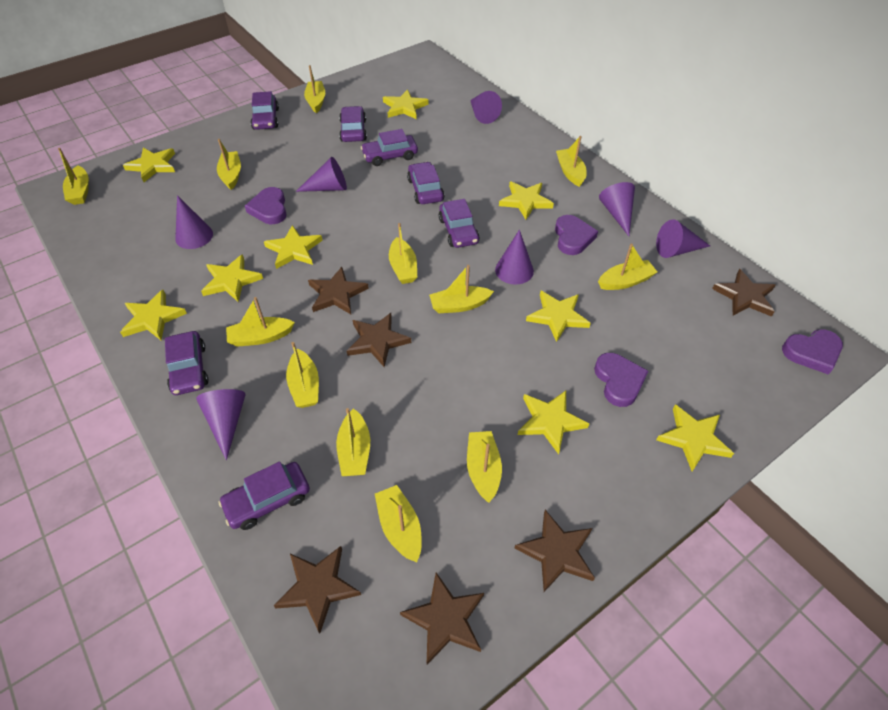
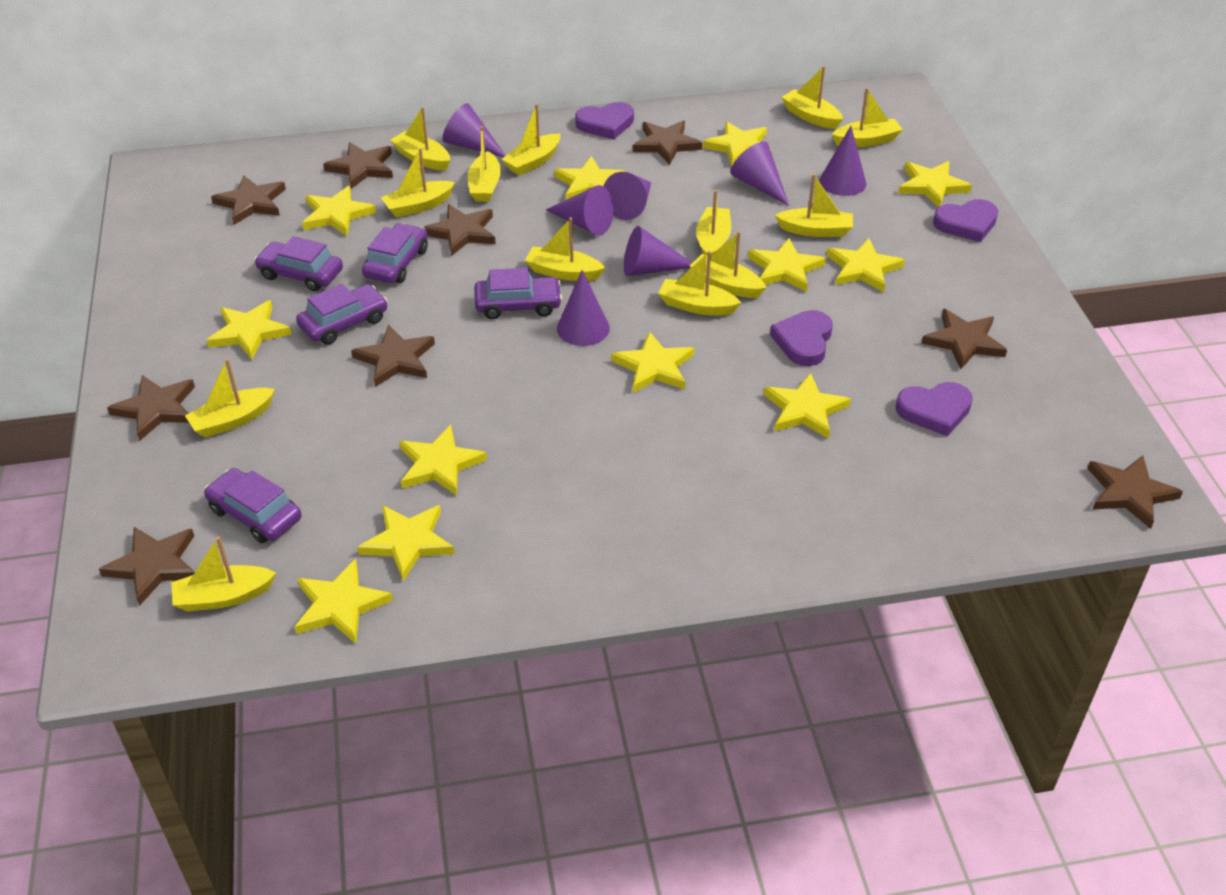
brown star: [273,546,361,633] [308,267,369,314] [347,313,411,367] [400,572,484,664] [514,510,595,592] [712,269,776,317] = 6 -> [99,527,195,606] [107,375,195,441] [211,175,286,225] [323,142,393,189] [351,325,435,387] [423,204,496,256] [632,121,702,165] [921,309,1007,369] [1087,455,1183,529] = 9
purple car: [165,331,208,395] [218,462,310,530] [251,91,279,130] [339,106,367,142] [361,129,418,166] [407,162,444,204] [439,199,480,248] = 7 -> [204,468,302,543] [254,236,343,291] [296,284,388,345] [362,223,428,283] [474,268,562,319] = 5
yellow boat: [58,148,89,205] [217,139,241,190] [226,297,295,347] [286,342,319,408] [304,65,325,113] [336,408,370,476] [375,485,422,562] [389,223,417,284] [429,265,494,313] [467,431,502,502] [556,136,587,187] [598,243,657,290] = 12 -> [171,536,276,612] [185,358,275,438] [381,148,455,218] [391,107,450,171] [468,126,501,202] [502,104,560,175] [525,217,605,281] [658,251,741,316] [690,231,766,298] [696,190,731,255] [775,174,853,237] [781,66,843,129] [832,88,903,147] = 13
yellow star: [120,290,187,340] [123,148,175,182] [201,254,263,302] [264,225,323,269] [383,89,429,119] [499,181,554,219] [518,391,589,454] [526,291,591,342] [656,405,734,471] = 9 -> [206,300,292,360] [295,559,393,643] [302,186,376,236] [357,505,455,581] [399,425,487,496] [554,156,626,200] [611,331,694,393] [703,121,772,167] [748,238,826,292] [764,373,851,439] [827,238,905,292] [898,161,972,207] = 12

